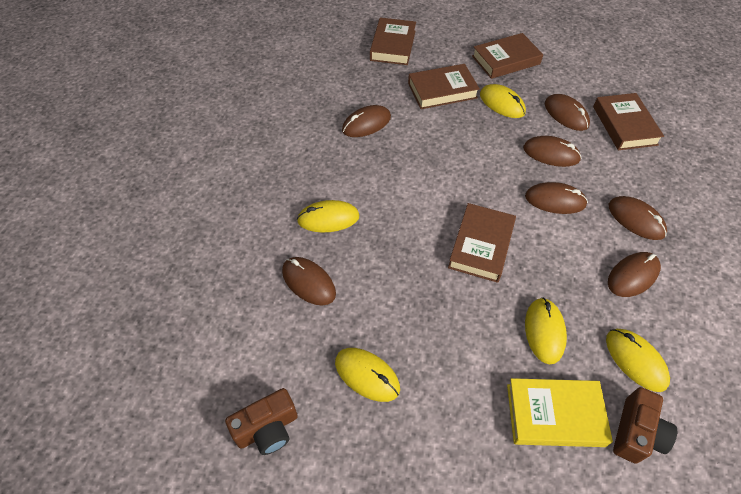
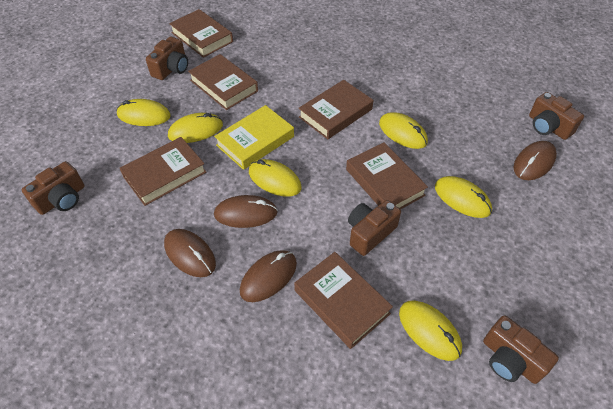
brown book: [370,18,416,65] [408,64,480,109] [448,203,516,283] [472,33,543,79] [593,93,664,150] = 5 -> [119,137,206,206] [169,9,233,58] [188,54,258,110] [294,252,393,349] [299,80,373,139] [346,143,428,209] = 6
brown camera: [225,388,298,455] [613,387,677,464] = 2 -> [22,161,84,215] [146,36,188,80] [348,200,401,256] [483,315,559,384] [529,92,584,140] = 5
brown mouse: [282,257,336,306] [342,105,391,137] [523,136,582,167] [525,182,588,214] [545,94,590,131] [608,252,661,297] [609,196,667,240] = 7 -> [164,229,216,277] [214,195,278,228] [240,250,297,302] [514,141,557,180] = 4
yellow mouse: [297,200,359,233] [335,348,400,402] [480,84,526,118] [525,298,567,364] [606,329,670,392] = 5 -> [116,99,171,126] [168,113,223,143] [249,159,302,197] [379,112,428,149] [399,300,462,361] [435,176,492,218] = 6

